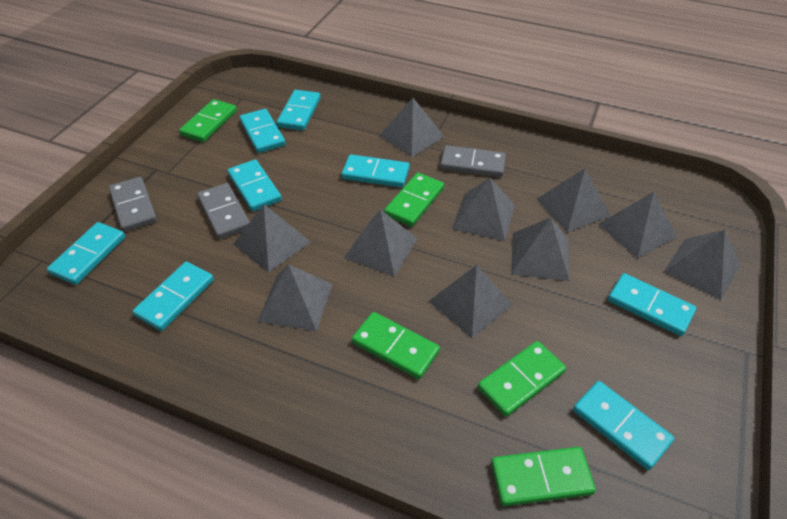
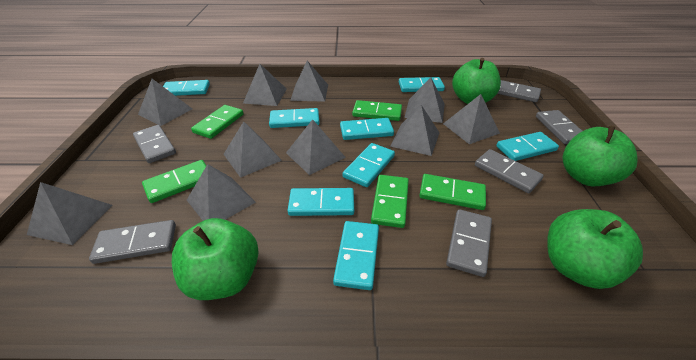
green apple: none = 0 -> [172,218,259,300] [452,58,501,104] [547,209,643,289] [563,126,637,186] = 4
grey domino: [109,177,157,232] [197,183,250,239] [440,145,506,177] = 3 -> [89,220,176,264] [133,125,176,163] [446,209,492,277] [475,149,544,193] [497,80,541,102] [536,110,582,144] = 6

